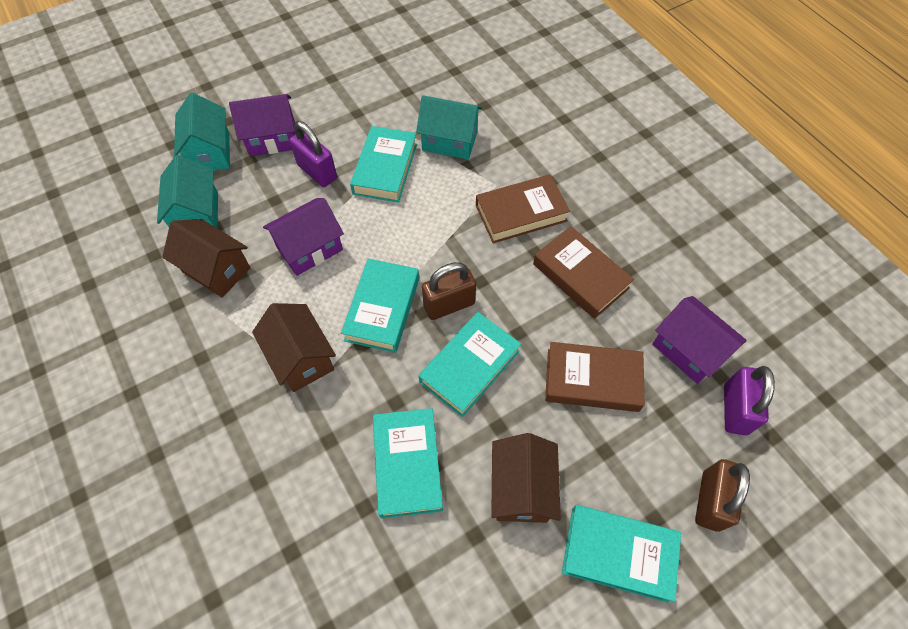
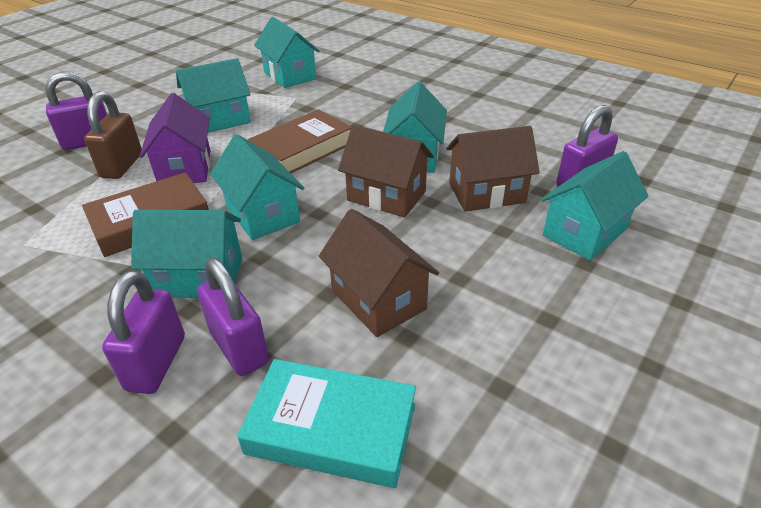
brown book: [476,174,570,243] [533,226,634,319] [545,342,645,412] = 3 -> [82,172,209,257] [247,109,352,173] = 2
brown padlock: [422,262,476,320] [695,459,750,532] = 2 -> [84,91,142,179] = 1
purple house: [229,94,296,156] [263,198,344,276] [652,296,747,384] = 3 -> [140,93,210,183] = 1
purple padlock: [290,121,337,187] [724,366,775,435] = 2 -> [45,72,107,150] [102,270,185,394] [197,258,269,376] [556,105,618,187] = 4
turquoise book: [341,258,419,353] [350,126,417,203] [373,408,443,519] [418,312,521,417] [562,505,681,603] = 5 -> [237,359,416,488] = 1
turquoise house: [157,155,218,228] [174,92,230,171] [416,95,482,160] = 3 -> [131,210,242,298] [176,58,251,133] [210,134,304,240] [254,17,320,88] [383,82,447,173] [541,151,648,261] = 6

